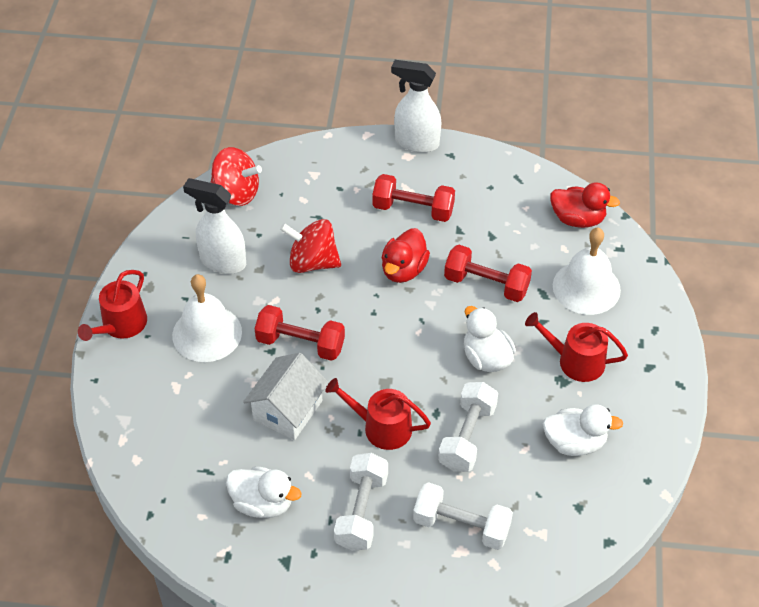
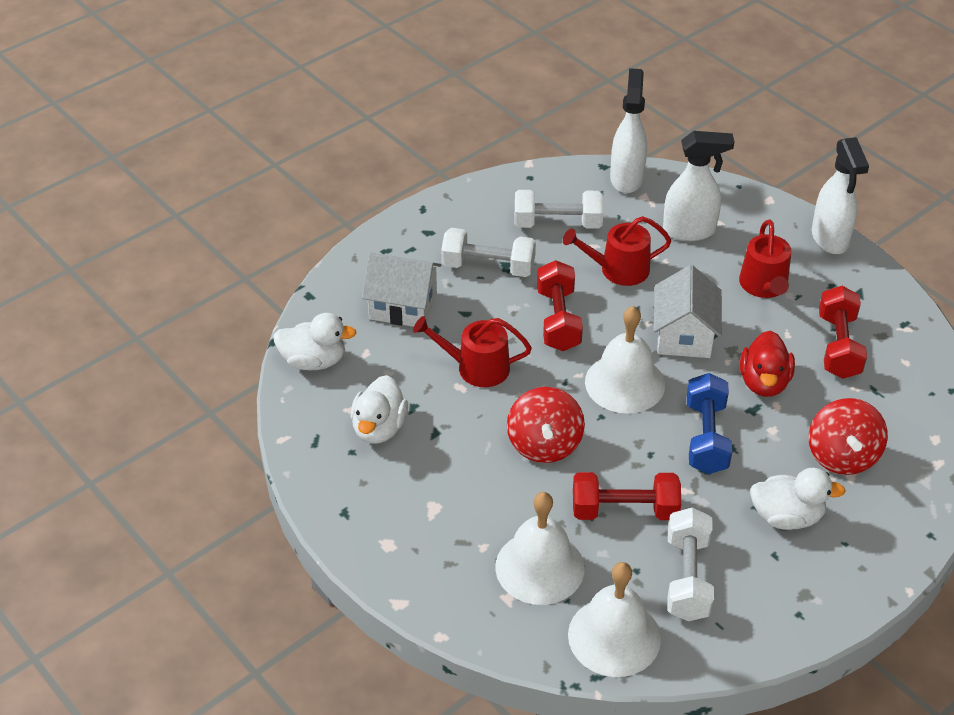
blue dumbbell: none = 0 -> [687,373,732,474] = 1
red duck: [382,228,430,283] [550,182,620,228] = 2 -> [740,331,795,397] = 1
white bell: [172,274,242,362] [553,228,621,315] = 2 -> [495,492,584,605] [568,562,661,677] [585,306,665,414] = 3
white house: [243,353,329,440] = 1 -> [362,252,442,327] [653,265,722,358] = 2
white spray bottle: [183,178,246,274] [391,60,441,153] = 2 -> [610,68,647,193] [663,131,734,241] [812,137,869,254] = 3

